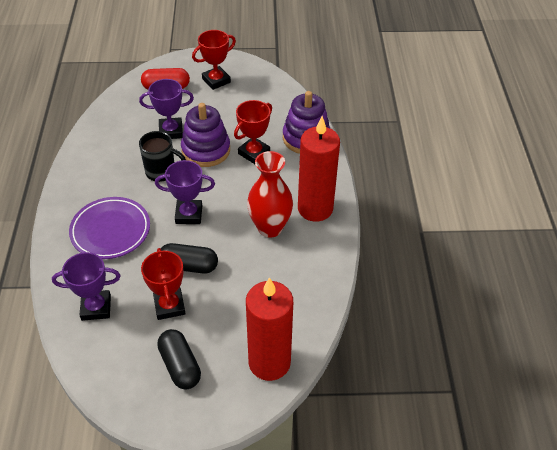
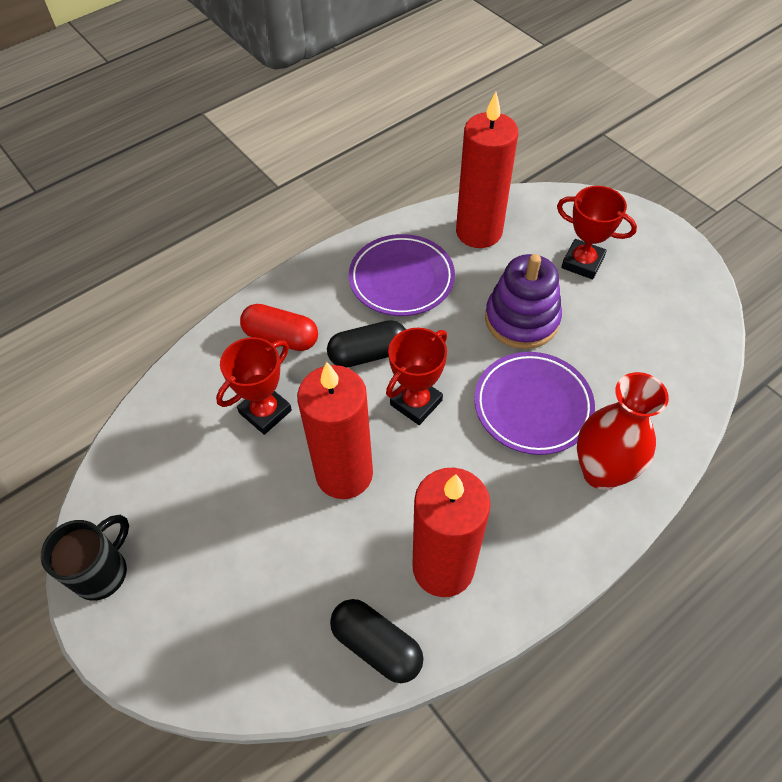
purple plate: [69,197,150,259] = 1 -> [349,234,455,316] [474,352,595,455] = 2
purple stacking toy: [181,103,230,167] [283,91,330,154] = 2 -> [485,254,562,349] = 1
purple trophy: [52,252,121,321] [139,79,194,139] [155,160,215,224] = 3 -> none = 0
red candle: [246,277,293,381] [298,116,340,222] = 2 -> [297,362,373,499] [412,467,491,597] [456,92,518,248] = 3

